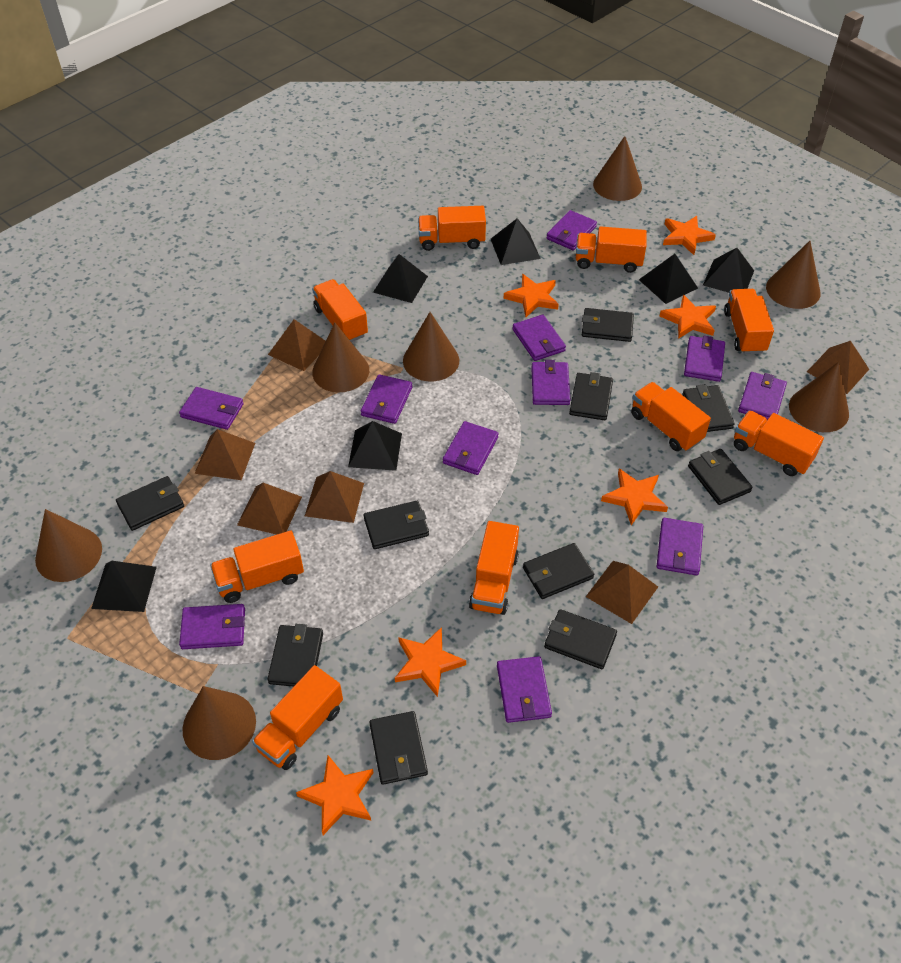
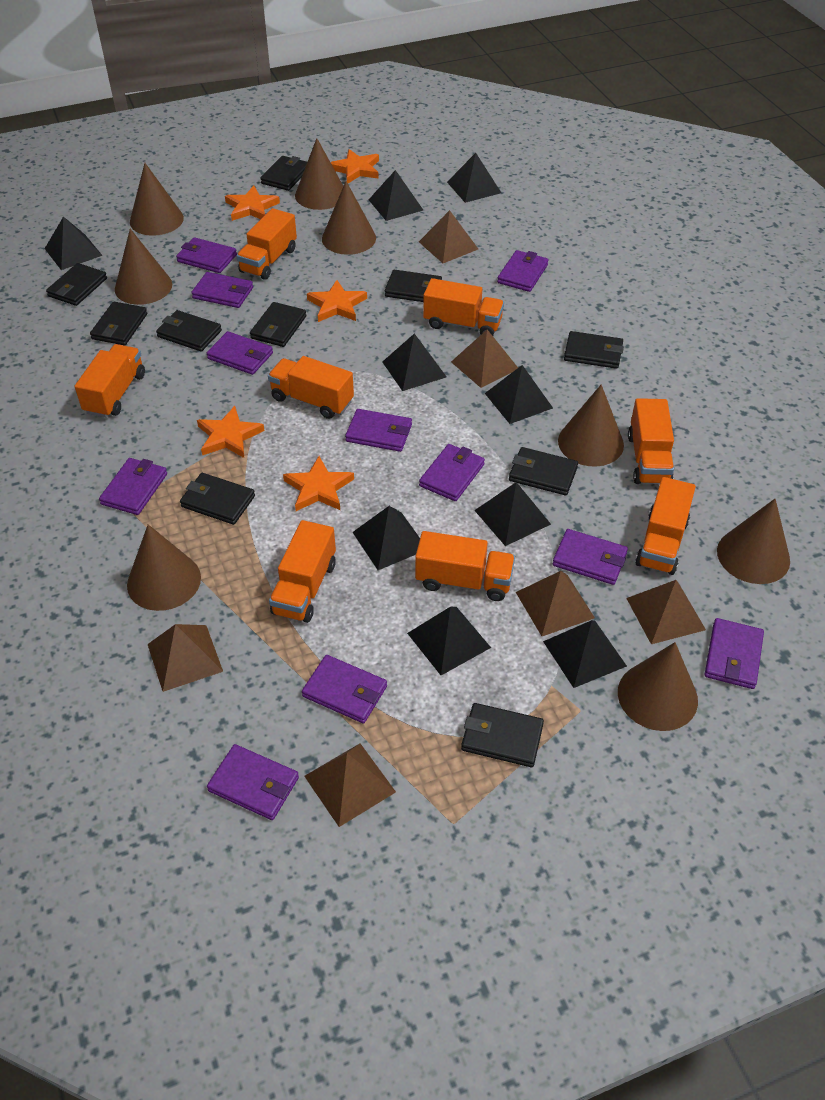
black pyramid: [91,561,157,612] [348,421,402,471] [373,254,428,303] [491,218,541,265] [639,254,698,304] [703,248,754,293] = 6 -> [45,217,103,270] [352,506,420,570] [369,170,424,221] [382,334,447,391] [407,607,491,675] [447,153,501,203] [474,482,551,546] [485,365,553,424] [543,620,627,688] = 9
brown cone: [35,509,102,582] [182,686,256,760] [312,323,369,392] [403,312,459,381] [593,136,642,201] [766,241,821,309] [789,362,849,432] = 7 -> [115,229,172,305] [127,525,201,611] [130,163,184,236] [295,138,343,210] [322,181,376,255] [558,384,624,467] [618,642,698,731] [717,499,790,584] = 8
orange star: [296,755,374,835] [395,627,466,697] [504,274,559,317] [601,469,668,525] [660,294,716,339] [663,216,716,255] = 6 -> [197,406,265,458] [225,186,280,221] [283,456,354,511] [307,280,367,322] [331,149,379,183] = 5
orange truck: [210,531,304,603] [252,665,343,770] [312,279,368,342] [418,206,486,251] [469,521,519,615] [576,226,647,273] [631,382,711,451] [724,289,774,354] [734,411,824,476] = 9 -> [75,344,145,418] [237,208,297,280] [268,356,354,419] [269,520,336,623] [415,531,515,601] [423,278,504,336] [628,398,674,484] [635,477,696,575] = 8

